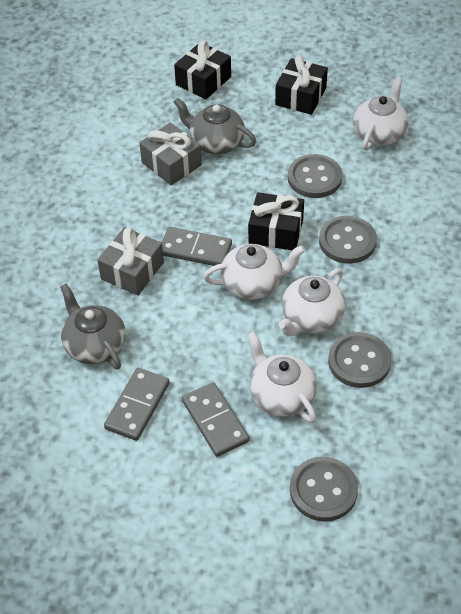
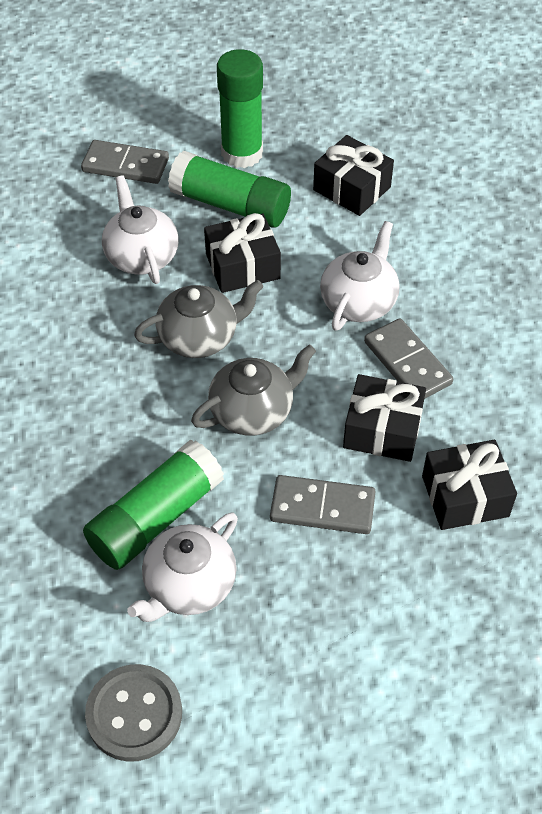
black gift: [174,40,231,100] [248,192,304,250] [275,56,328,115] = 3 -> [204,213,281,293] [313,135,394,216] [343,374,426,462] [422,440,517,530] = 4
green glue stick: none = 0 -> [83,440,224,570] [168,151,291,228] [217,49,263,168] = 3
grey button: [288,154,343,198] [290,457,358,521] [319,216,377,264] [328,332,391,388] = 4 -> [85,664,182,762] = 1
grey gift: [98,227,164,296] [140,123,202,185] = 2 -> none = 0
white teapot: [203,244,305,300] [248,331,317,423] [279,268,345,336] [353,77,408,151] = 4 -> [102,175,179,284] [127,513,238,622] [320,221,400,331] = 3

